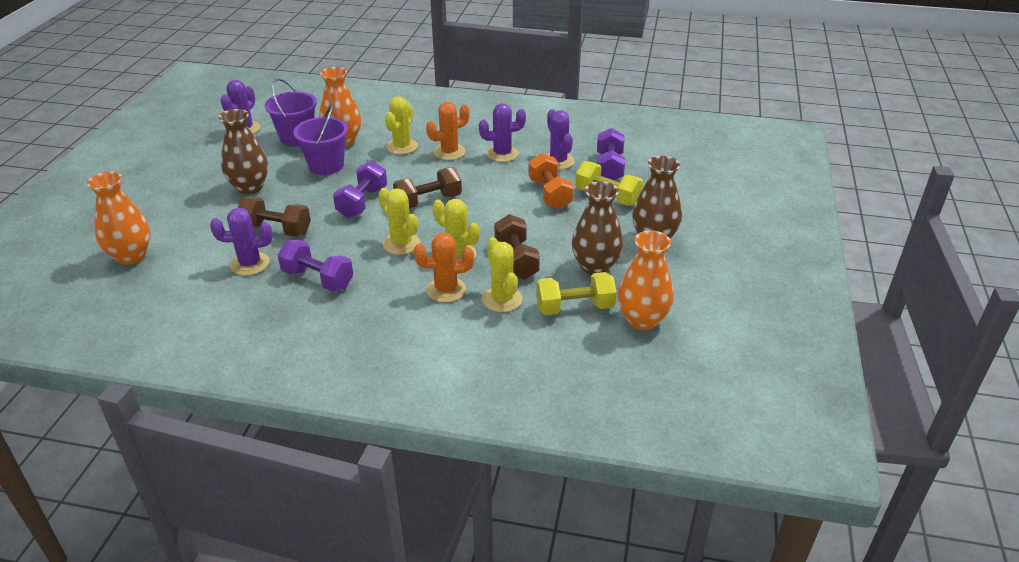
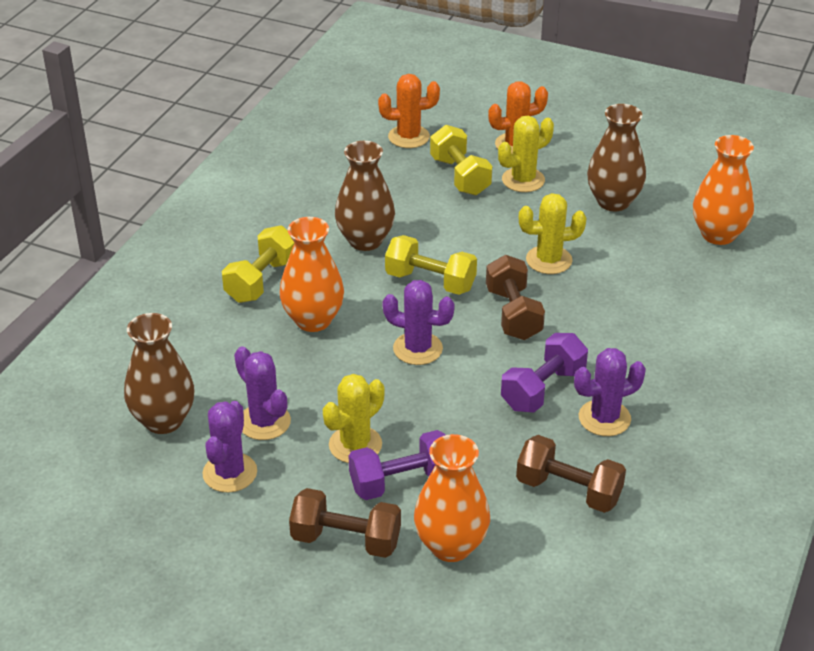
orange dumbbell: [529,153,574,210] = 1 -> none = 0
purple bucket: [265,78,317,147] [293,104,348,175] = 2 -> none = 0
purple dumbbell: [278,240,353,291] [333,161,387,218] [597,128,625,180] = 3 -> [349,430,446,500] [501,333,588,413] = 2
yellow cactus: [378,188,420,255] [385,96,418,154] [432,199,480,262] [482,237,522,312] = 4 -> [323,374,385,463] [498,116,554,192] [518,193,587,274] = 3
yellow dumbbell: [536,272,617,315] [575,161,643,206] = 2 -> [222,225,294,303] [385,235,477,295] [430,125,492,195] = 3

